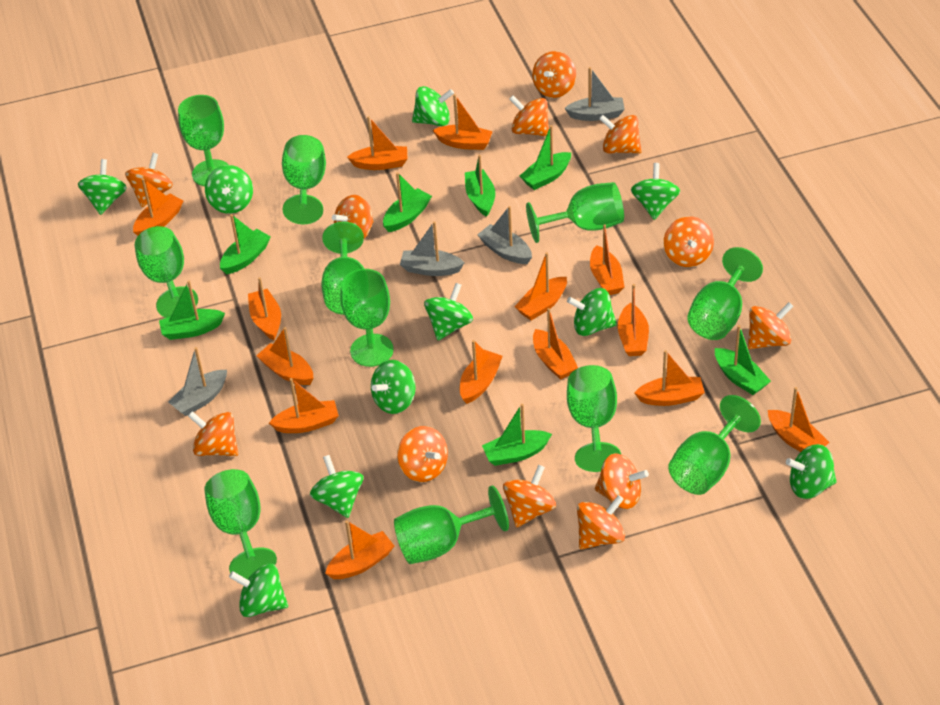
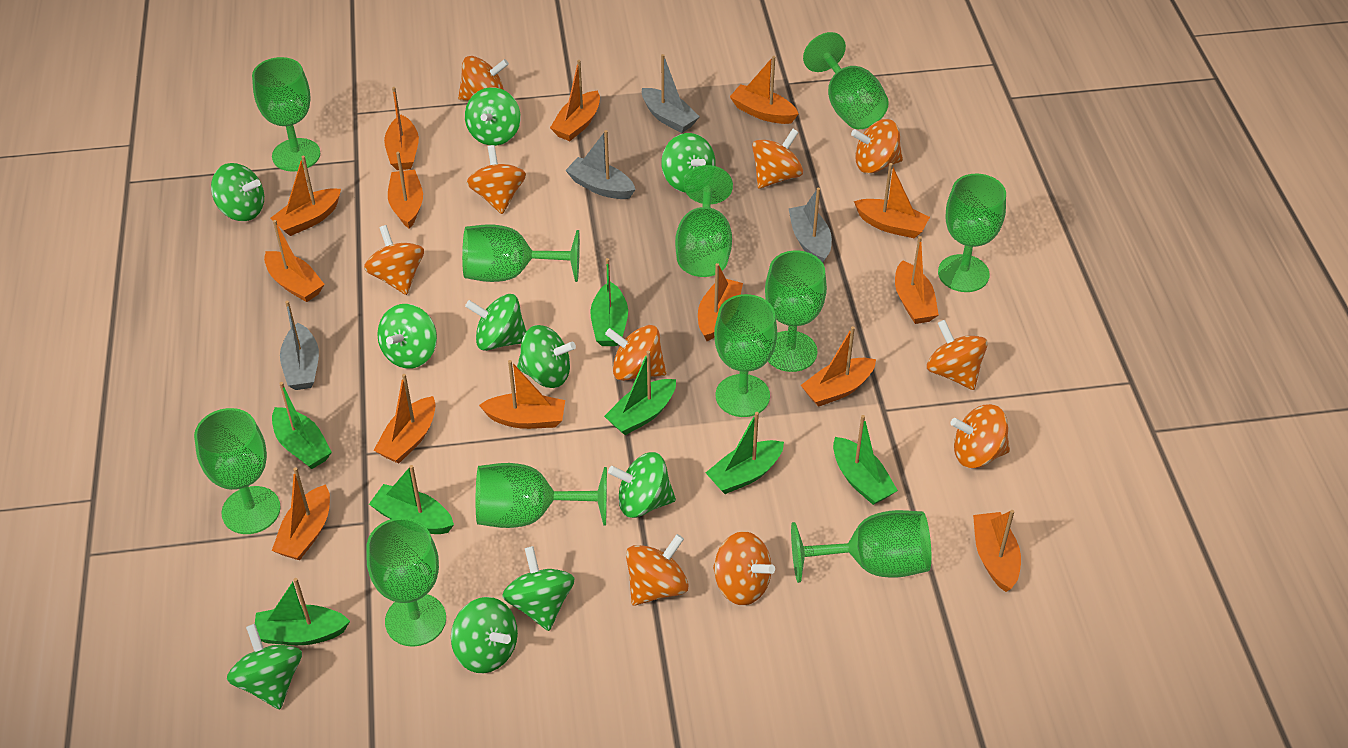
orange spinning top: [125,153,173,207] [188,411,238,456] [332,195,373,239] [397,426,448,482] [503,465,556,528] [509,96,549,136] [532,51,576,98] [577,495,625,549] [595,453,649,509] [599,115,642,154] [664,216,714,267] [748,302,793,349] = 12 -> [364,225,424,295] [458,56,509,101] [467,145,526,214] [605,325,666,381] [626,534,688,606] [713,531,775,605] [752,129,803,189] [851,119,903,173] [927,320,988,390] [951,404,1010,468] = 10

